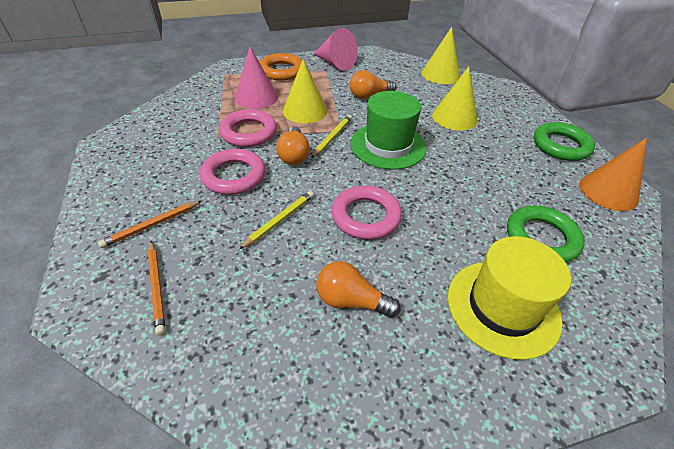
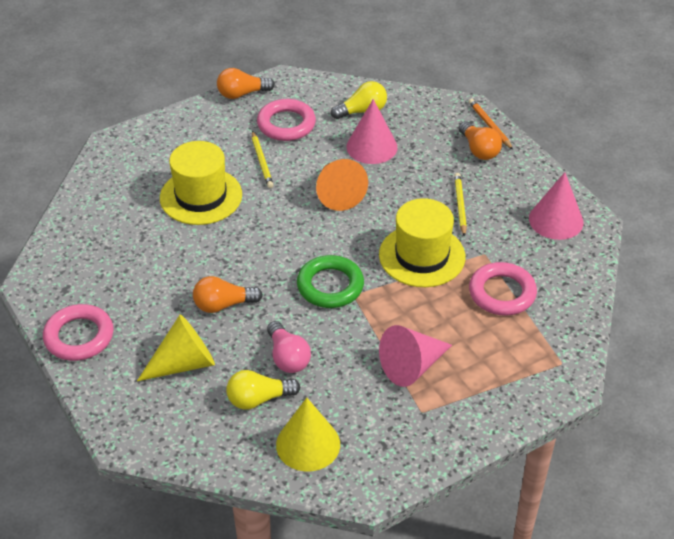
green hat: [351,91,427,170] = 1 -> none = 0
green ring: [507,206,585,263] [534,122,595,161] = 2 -> [297,255,364,308] = 1
orange pencil: [98,201,202,248] [148,241,165,336] = 2 -> [469,99,513,150] = 1
orange ring: [259,53,302,80] = 1 -> none = 0
pink cone: [235,47,278,109] [314,28,358,71] = 2 -> [346,99,398,164] [379,325,452,387] [529,172,584,240] = 3
pink light bulb: none = 0 -> [267,321,311,373] = 1
yellow cone: [283,59,327,123] [422,27,460,84] [432,66,477,131] = 3 -> [137,315,215,381] [276,398,340,472] = 2
yellow hat: [448,236,571,360] = 1 -> [160,141,242,225] [379,198,465,287] = 2
yellow light bulb: none = 0 -> [226,370,300,410] [331,81,387,119] = 2

